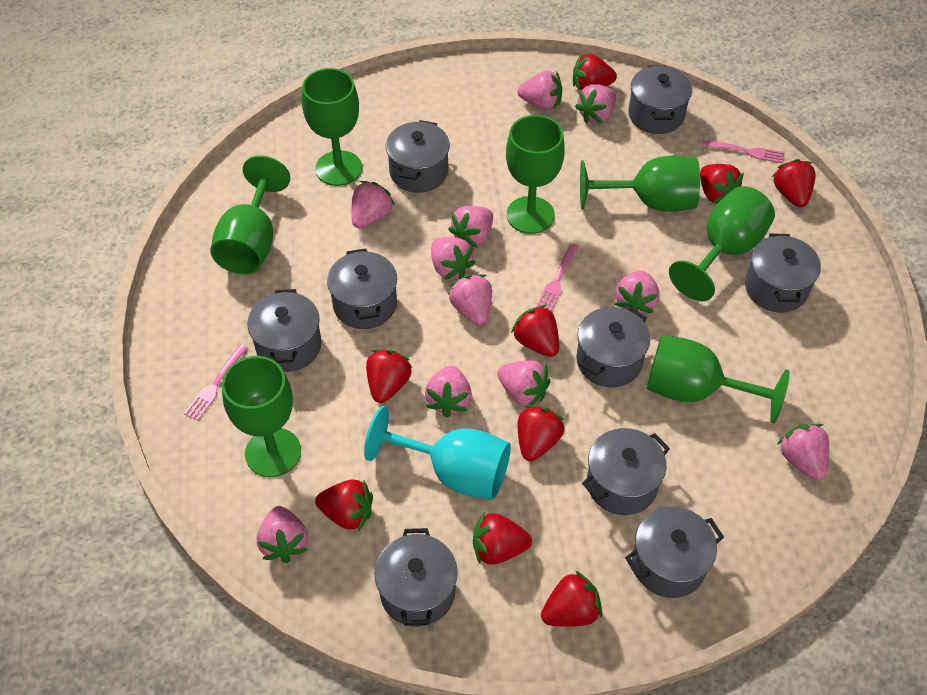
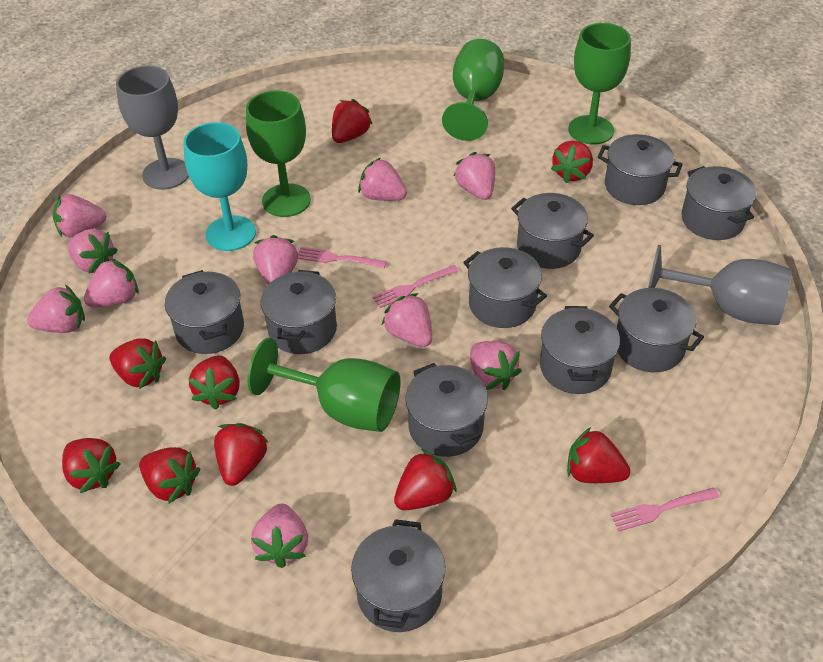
green goblet: [210,155,290,275] [222,356,301,477] [302,68,362,186] [506,115,565,234] [580,156,700,212] [647,335,790,423] [669,186,775,301] = 7 -> [246,90,311,217] [247,338,400,432] [442,39,504,141] [568,23,631,145] = 4
grey goblet: none = 0 -> [116,65,189,190] [648,245,792,325] = 2
grey pot: [247,289,321,372] [327,248,397,329] [375,528,458,627] [386,120,450,193] [576,307,650,387] [582,428,670,515] [625,507,724,598] [628,65,692,134] [745,233,821,313] = 9 -> [165,270,244,354] [261,270,337,354] [351,519,445,632] [405,363,488,457] [463,247,547,328] [511,193,594,269] [540,306,620,394] [598,134,683,205] [609,288,704,372] [681,166,757,240] = 10
pink strawberry: [257,506,308,563] [351,181,395,229] [425,366,472,417] [431,237,476,280] [448,206,493,248] [448,274,492,325] [497,360,551,406] [517,71,562,110] [575,84,616,123] [615,270,660,314] [777,424,829,480] = 11 -> [27,284,85,333] [53,194,106,237] [67,229,117,273] [84,258,139,307] [251,503,308,568] [253,235,298,284] [358,158,407,201] [382,293,432,347] [454,152,495,200] [470,341,522,390] = 10

